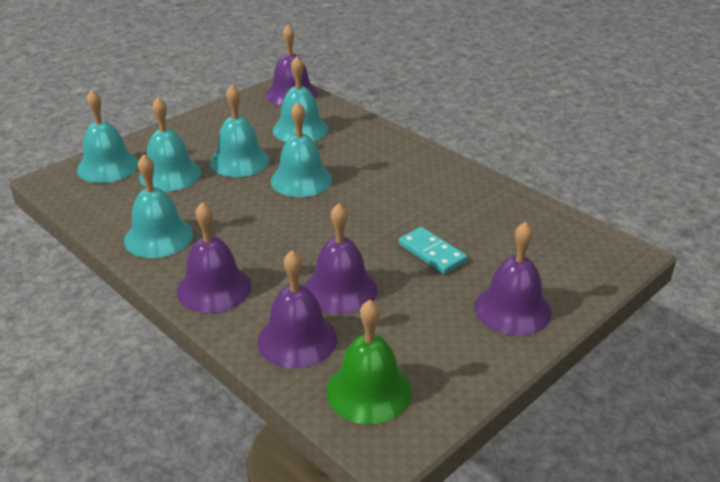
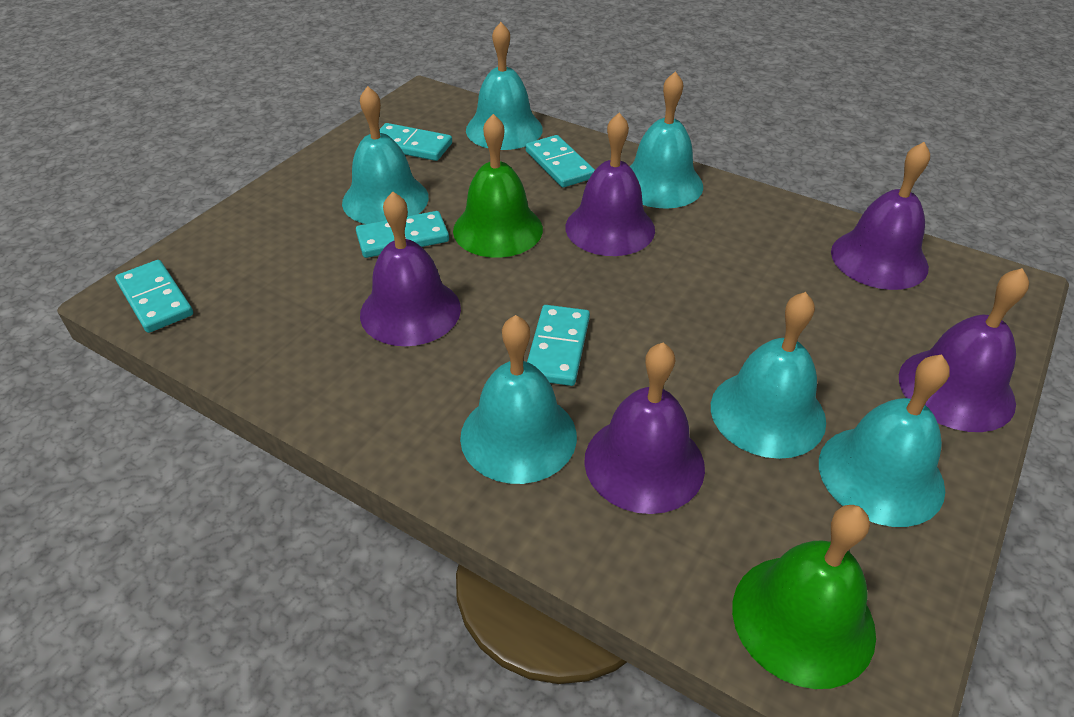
green bell: [326,300,412,424] = 1 -> [453,114,543,258] [732,505,876,689] = 2
turquoise domino: [399,227,467,274] = 1 -> [115,260,193,333] [356,211,449,258] [379,123,452,161] [526,135,595,188] [527,305,590,386] = 5

